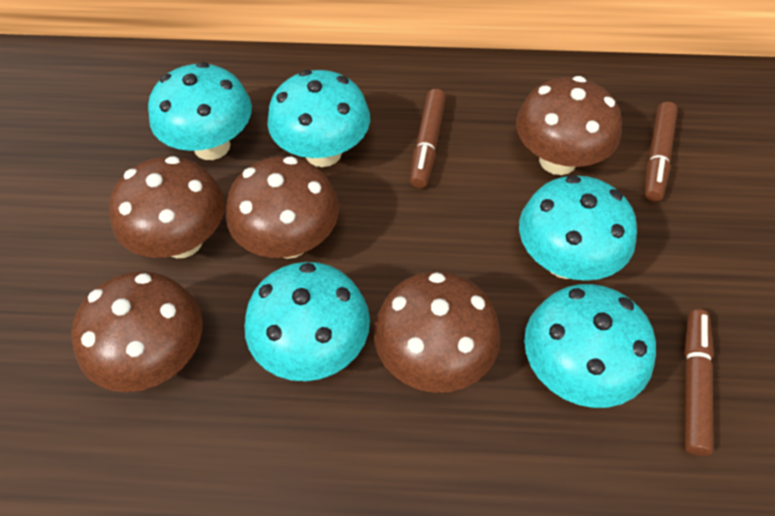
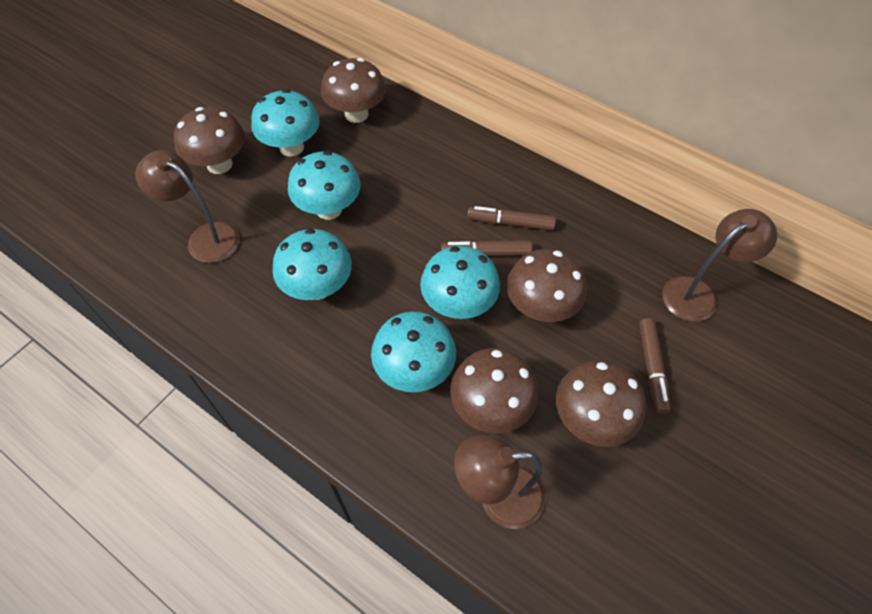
brown lamp: none = 0 -> [135,150,240,263] [454,435,545,529] [662,209,777,322] = 3

